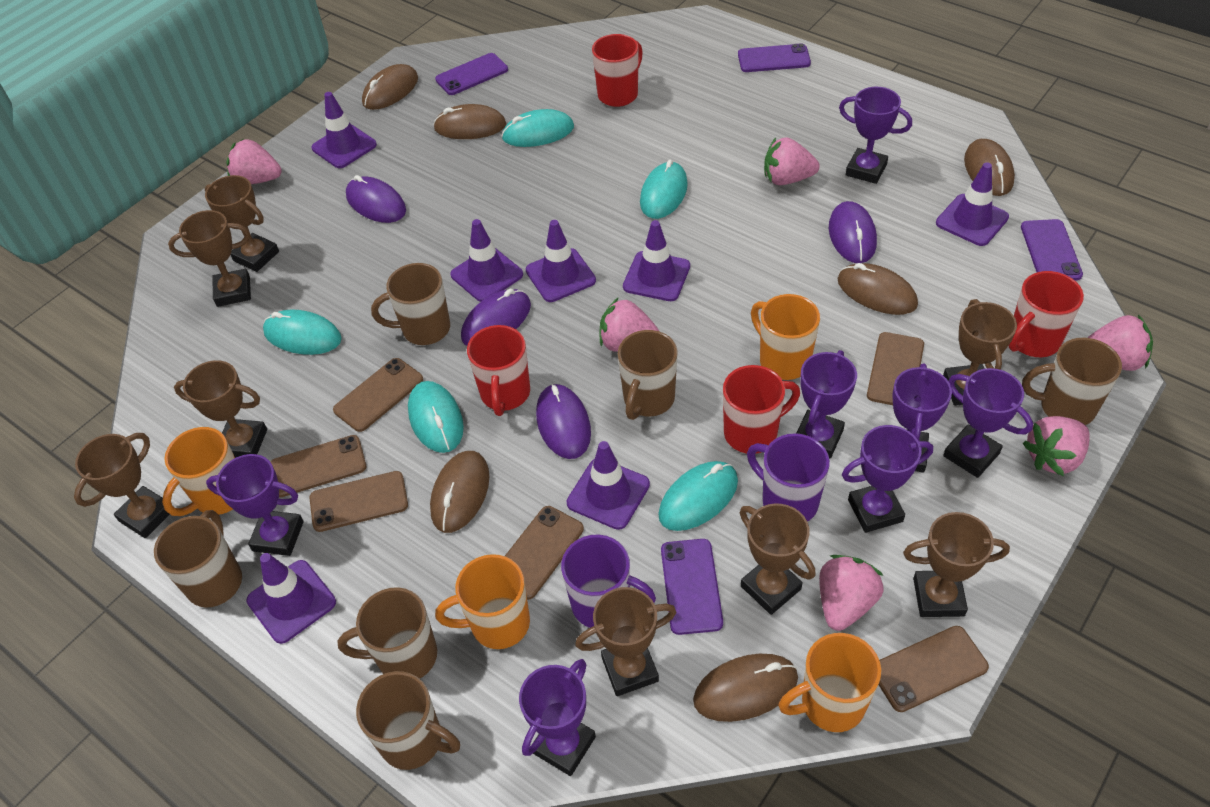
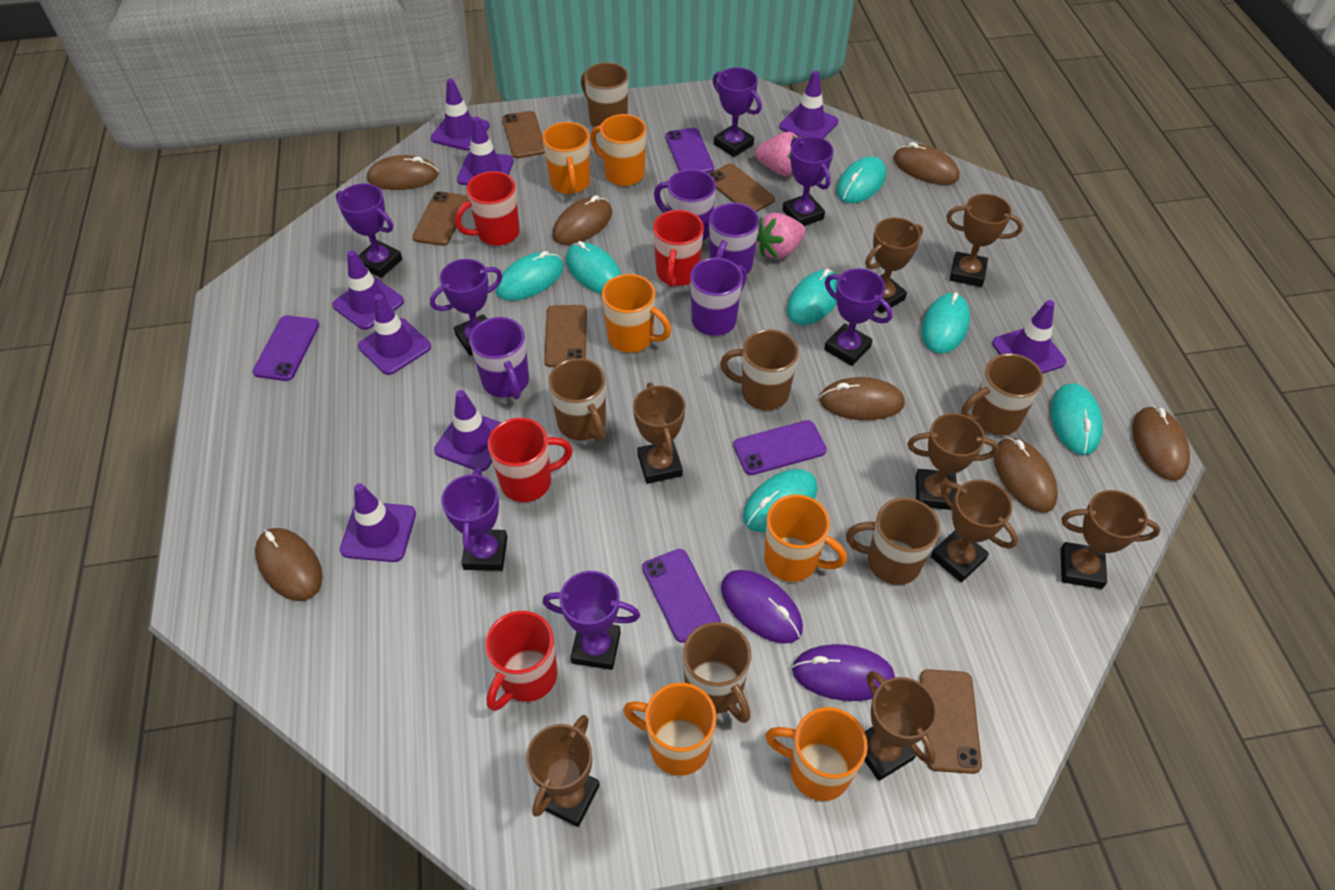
brown mouse: [362,64,418,110] [430,451,490,533] [433,104,506,139] [693,654,798,722] [837,263,918,315] [964,139,1015,196] = 6 -> [255,528,322,601] [367,155,439,190] [552,195,612,245] [819,377,905,420] [893,142,960,185] [994,437,1058,513] [1132,406,1190,481] = 7
brown phone: [270,435,366,497] [310,471,408,532] [333,358,423,432] [505,506,584,600] [867,332,924,405] [879,626,989,712] = 6 -> [413,191,469,246] [502,111,545,158] [544,305,587,367] [709,163,775,212] [920,669,982,774] = 5
orange mug: [162,427,235,516] [435,554,530,649] [751,294,820,380] [778,633,881,732] = 4 -> [543,122,590,194] [590,114,646,186] [602,274,671,353] [623,683,716,776] [764,494,847,582] [765,707,868,801] = 6
pink strawberry: [227,139,282,184] [599,297,659,352] [764,137,820,185] [819,555,884,631] [1023,416,1090,476] [1087,315,1153,371] = 6 -> [755,132,801,176] [757,213,806,259] = 2
purple mouse: [346,175,406,223] [461,289,531,346] [536,384,591,459] [829,201,877,263] = 4 -> [721,570,803,644] [792,644,895,701] = 2
purple mug: [561,534,656,628] [747,433,830,522] = 2 -> [469,317,529,399] [654,169,716,241] [690,258,747,336] [709,203,759,274] = 4
purple traffic cone: [246,553,336,644] [311,92,377,168] [450,219,523,302] [526,220,596,302] [567,441,650,530] [623,220,690,301] [936,162,1009,246] = 7 -> [332,250,404,330] [340,483,416,562] [358,294,431,375] [431,79,490,151] [434,390,502,472] [457,117,514,185] [779,71,838,139] [992,300,1066,374] = 8
turquoise mouse: [263,309,342,355] [408,381,464,453] [502,109,574,147] [640,160,688,219] [658,461,738,531] = 5 -> [496,251,564,301] [566,241,622,294] [743,469,818,532] [787,269,838,325] [836,156,886,203] [921,292,970,354] [1051,383,1103,455] = 7

